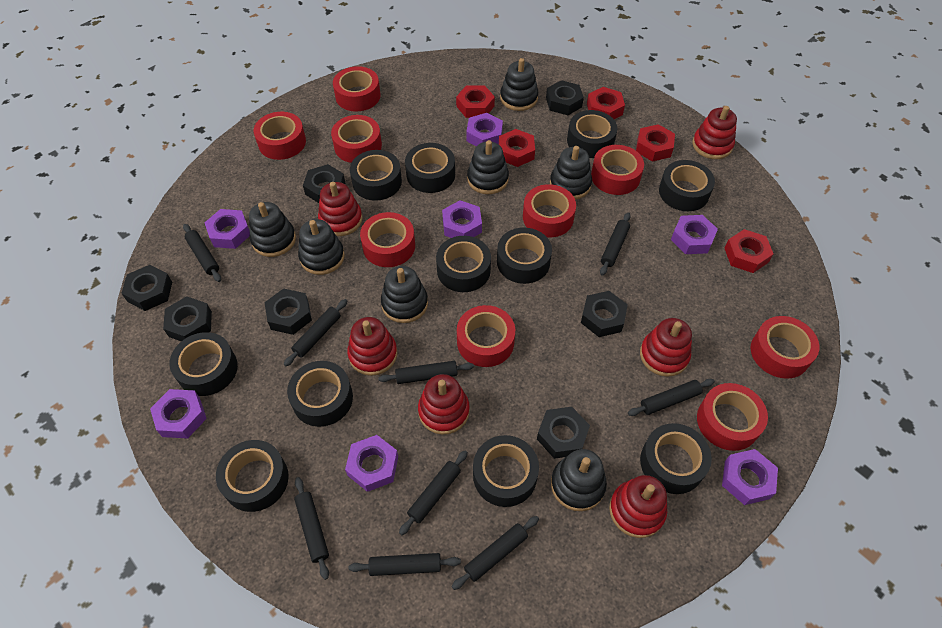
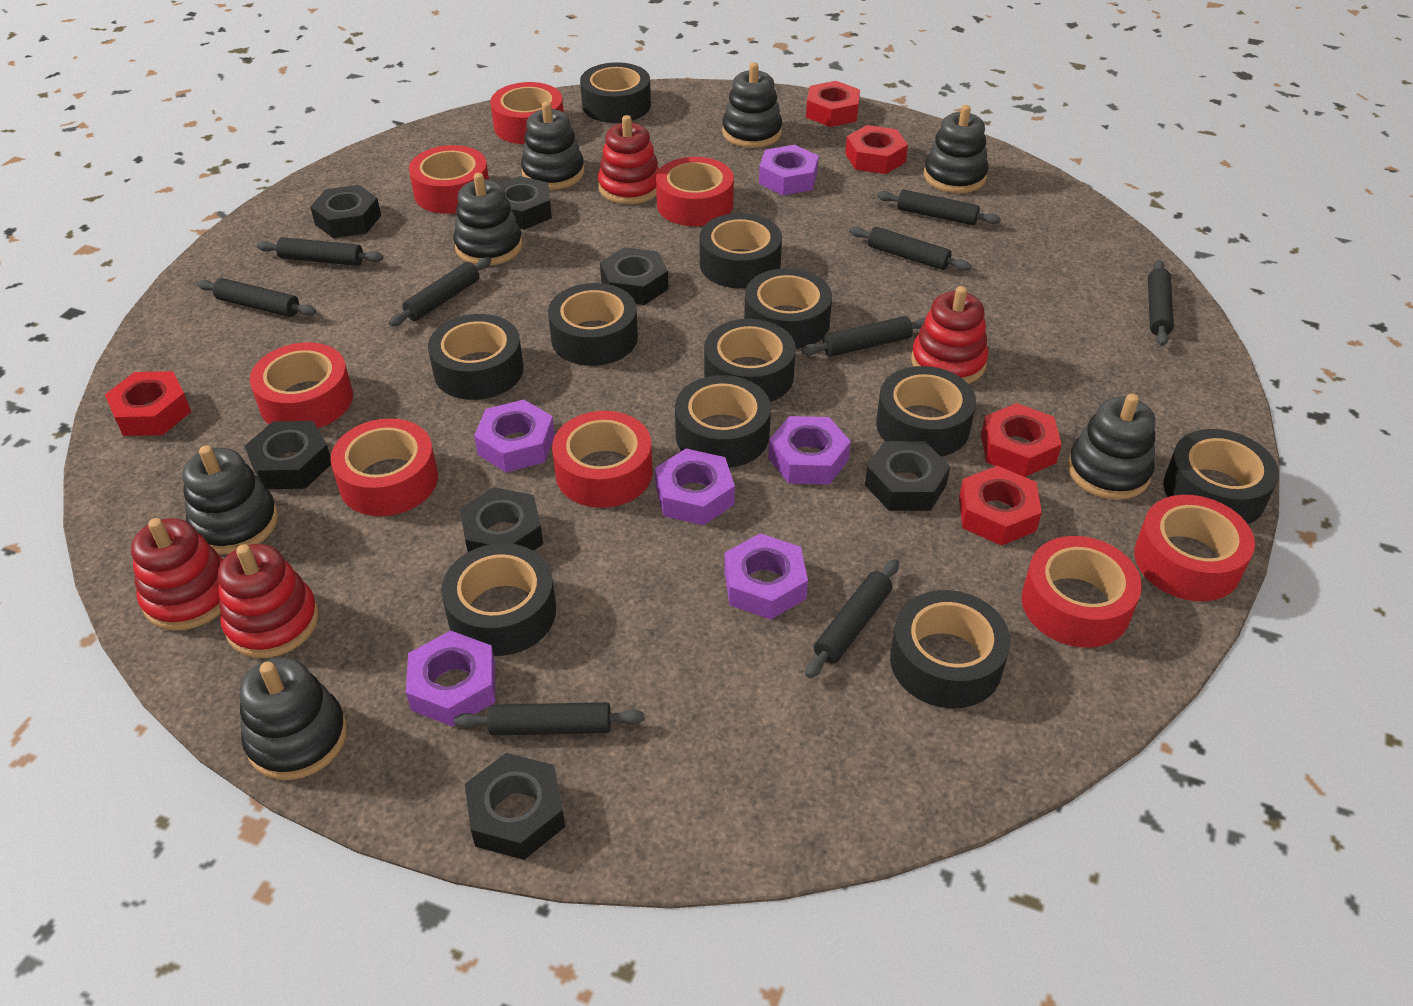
purple nut: [150,389,207,438] [204,209,250,249] [345,435,398,492] [442,200,482,238] [466,113,503,146] [671,215,718,254] [722,449,778,505] = 7 -> [406,630,495,727] [474,400,555,472] [655,449,735,525] [724,533,808,620] [759,145,819,195] [768,416,851,485] = 6
red stacking toy: [318,182,363,236] [347,317,397,376] [418,374,470,435] [609,475,667,538] [640,318,692,377] [692,106,737,159] = 6 -> [131,518,224,631] [218,544,319,658] [598,115,660,204] [911,286,988,384] = 4
red tape: [254,112,306,160] [331,115,382,163] [333,66,381,112] [360,212,415,267] [457,305,515,367] [523,184,576,237] [591,145,644,195] [697,383,768,451] [751,316,819,379] = 9 -> [250,342,353,428] [330,418,438,516] [409,145,489,214] [490,82,564,144] [552,411,653,508] [656,157,734,226] [1022,536,1142,648] [1134,495,1255,601] = 8

